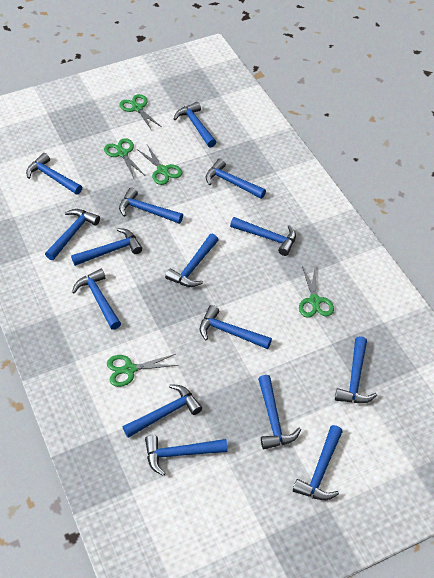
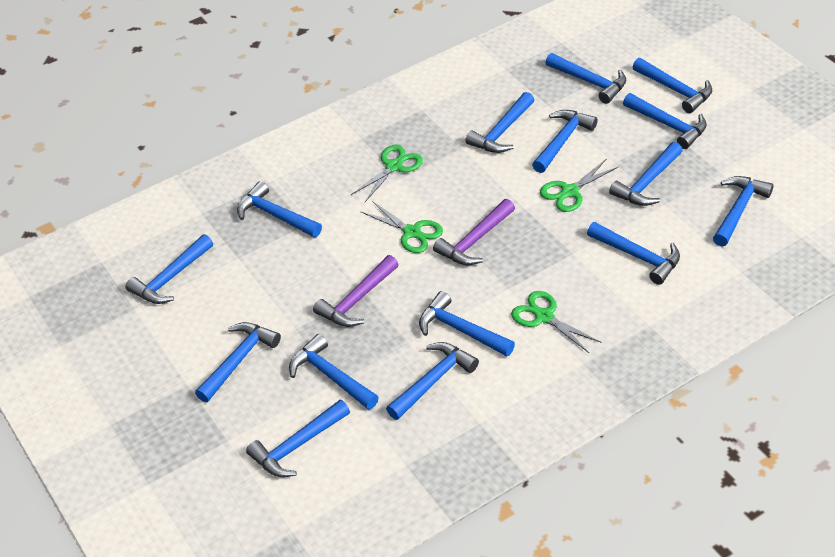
green scissors: [104,138,144,178] [107,354,179,387] [119,94,161,129] [137,145,183,185] [299,266,334,318] = 5 -> [351,145,423,202] [360,201,443,253] [511,291,601,353] [540,159,618,212] = 4
purple hammer: none = 0 -> [313,255,399,327] [433,199,515,265] = 2

